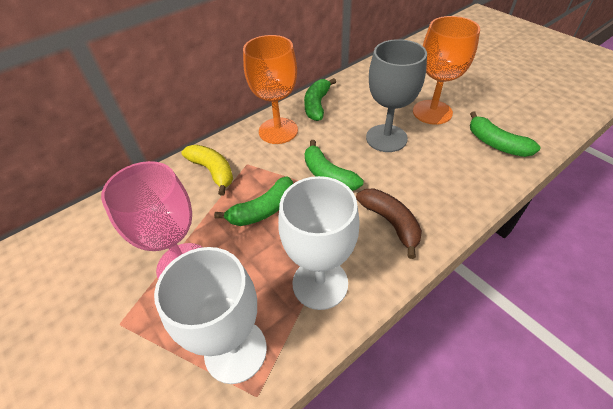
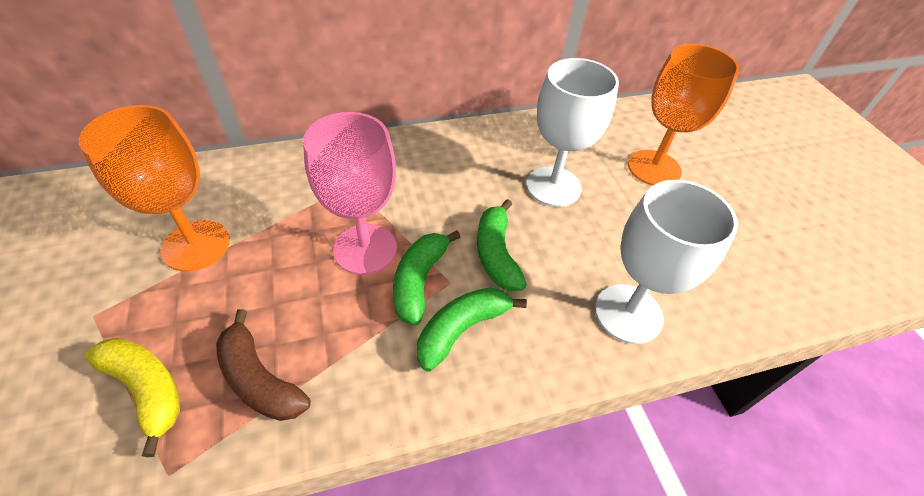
green banana: [214,176,293,226] [304,78,336,121] [305,140,363,191] [470,112,541,157] = 4 -> [393,230,460,325] [417,288,527,371] [477,199,527,291] = 3
grey goblet: [366,39,427,152] = 1 -> none = 0

